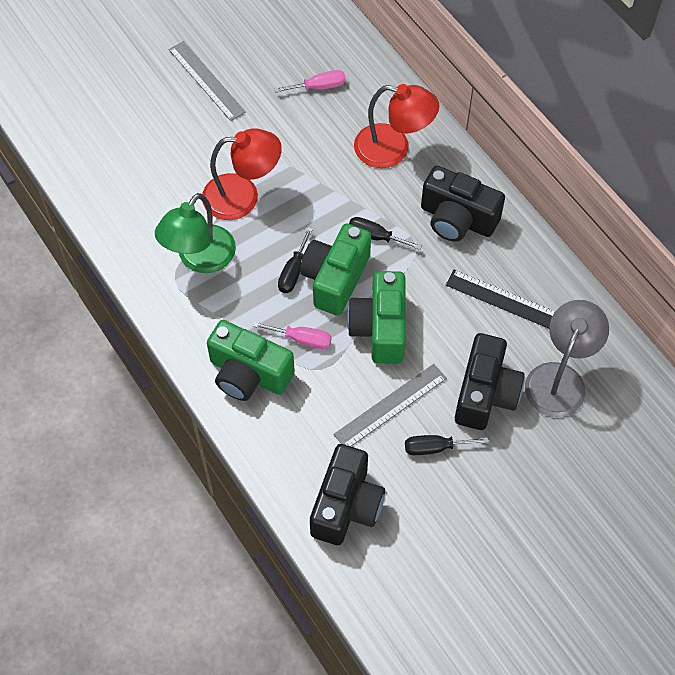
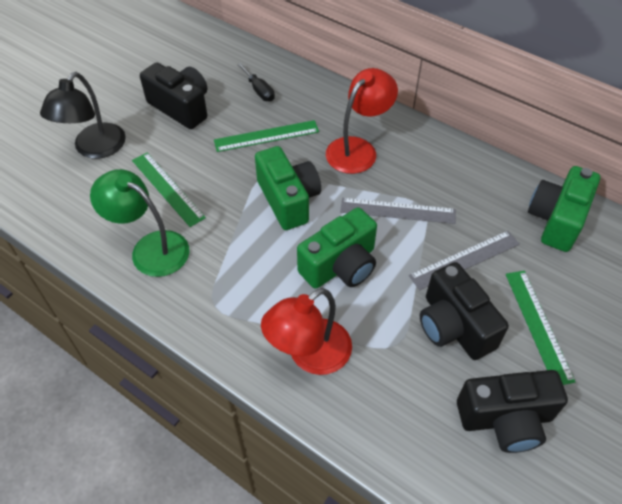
black lamp: none = 0 -> [40,72,126,159] = 1
black ruler: [446,270,555,329] = 1 -> none = 0
black screwdriver: [278,227,313,293] [349,217,422,250] [405,435,489,455] = 3 -> [237,63,275,102] = 1
green ruler: none = 0 -> [132,153,206,227] [214,120,319,152] [506,271,575,385] = 3
grey lamp: [525,300,609,417] = 1 -> none = 0
pink screwdriver: [253,322,332,349] [274,70,346,93] = 2 -> none = 0

